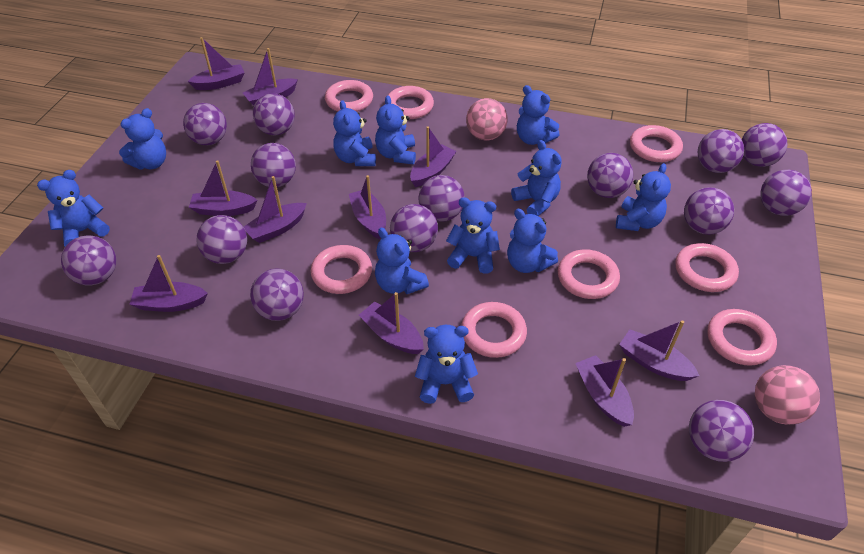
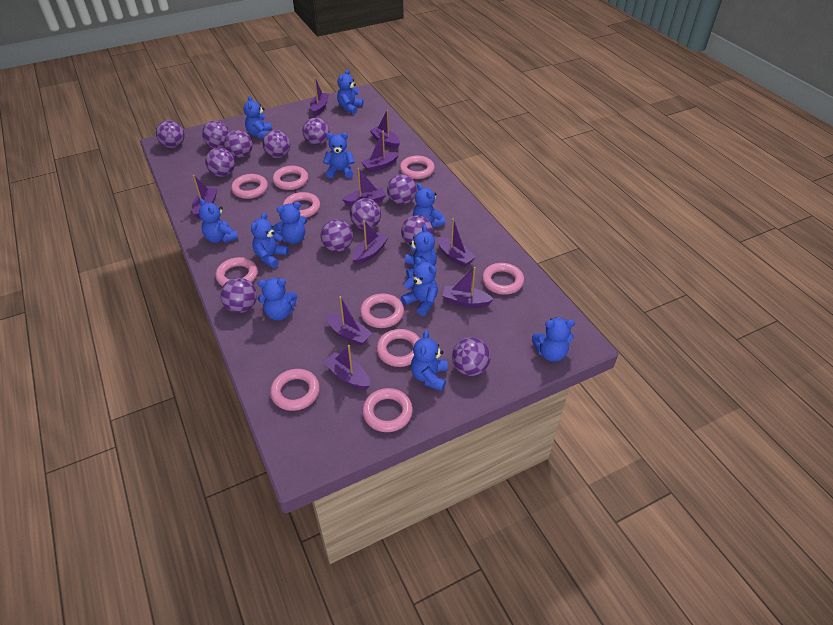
blue teddy bear: [37,170,110,246] [119,108,166,169] [333,100,376,166] [375,95,416,164] [375,228,429,294] [415,324,478,404] [446,197,500,274] [507,209,558,273] [511,140,561,216] [517,85,559,145] [616,163,671,231] = 11 -> [199,199,238,243] [244,96,272,139] [251,212,289,268] [258,278,297,321] [273,202,307,244] [323,133,355,178] [337,69,363,114] [401,257,438,316] [405,225,437,278] [411,330,448,391] [413,183,446,228] [532,317,575,362] = 12
pink ball: [466,98,508,141] [755,365,820,425] = 2 -> none = 0
pink ring: [311,245,372,294] [325,80,373,112] [388,86,434,119] [461,302,527,358] [558,249,620,299] [630,125,683,162] [675,243,739,292] [707,309,777,366] = 8 -> [215,257,258,286] [231,174,268,199] [270,369,320,411] [272,166,308,190] [283,192,320,218] [360,294,404,328] [362,388,413,432] [376,329,420,367] [400,156,435,179] [482,263,524,295] = 10
purple ball: [61,235,116,285] [183,103,227,145] [197,215,247,264] [250,268,304,321] [251,143,296,188] [253,93,295,135] [390,204,438,252] [418,175,465,222] [587,153,633,198] [684,187,734,235] [689,400,754,462] [698,129,744,173] [742,123,788,167] [761,170,812,216] = 14 -> [156,120,185,148] [202,121,230,148] [205,148,235,177] [220,278,257,313] [224,130,252,158] [262,130,290,158] [302,118,330,145] [321,219,353,252] [350,198,381,230] [387,174,417,205] [401,215,433,246] [452,337,491,376] = 12

